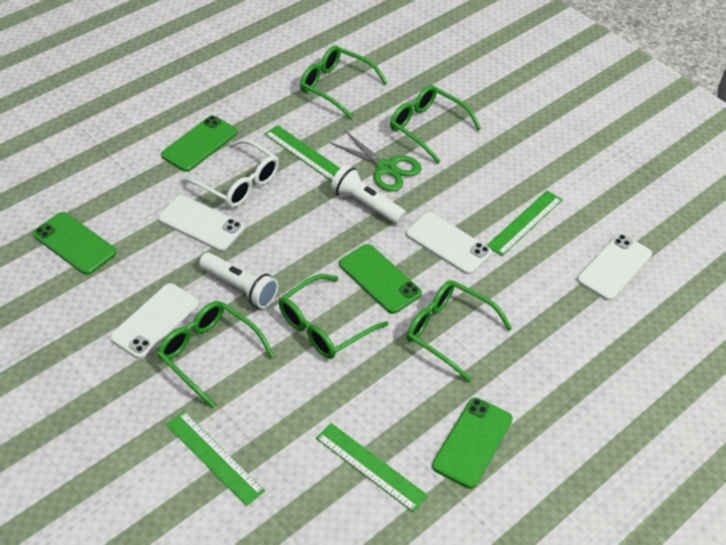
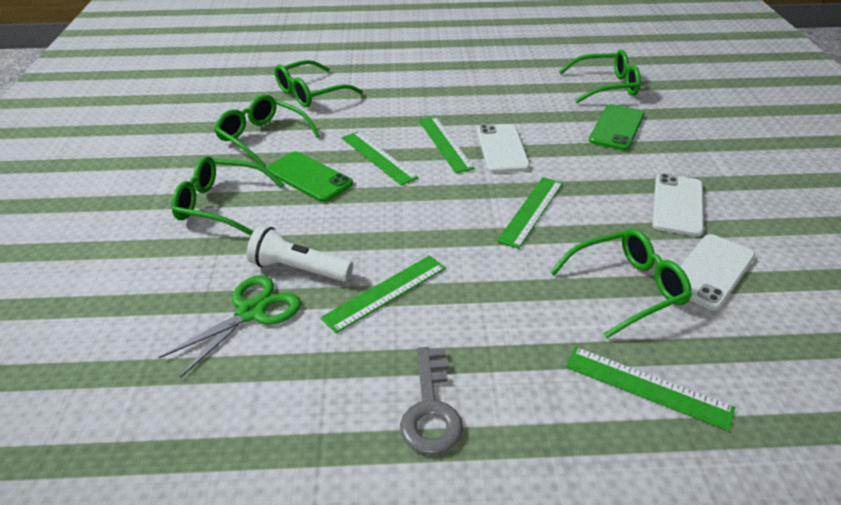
green phone: [33,212,117,275] [161,116,238,172] [339,244,422,314] [432,397,513,489] = 4 -> [266,152,353,202] [589,104,644,151] = 2
green ruler: [166,411,265,506] [265,125,340,181] [316,423,428,513] [486,191,562,256] = 4 -> [321,255,446,333] [342,132,419,186] [419,117,475,173] [497,177,563,249] [566,347,735,431] = 5
grey key: none = 0 -> [400,347,463,455] = 1
white flashlight: [199,253,278,309] [331,165,406,224] = 2 -> [247,226,353,282] = 1
white glasses: [181,139,279,208] = 1 -> none = 0
white phone: [110,283,199,359] [158,195,244,251] [406,212,492,275] [577,234,652,301] = 4 -> [477,124,530,173] [652,174,704,237] [680,234,755,310] = 3

